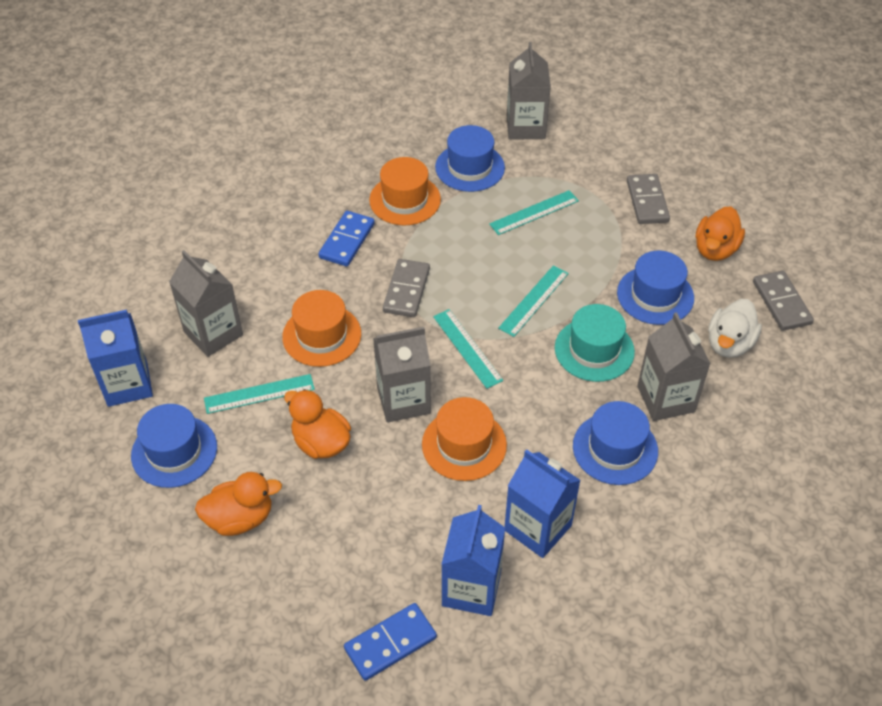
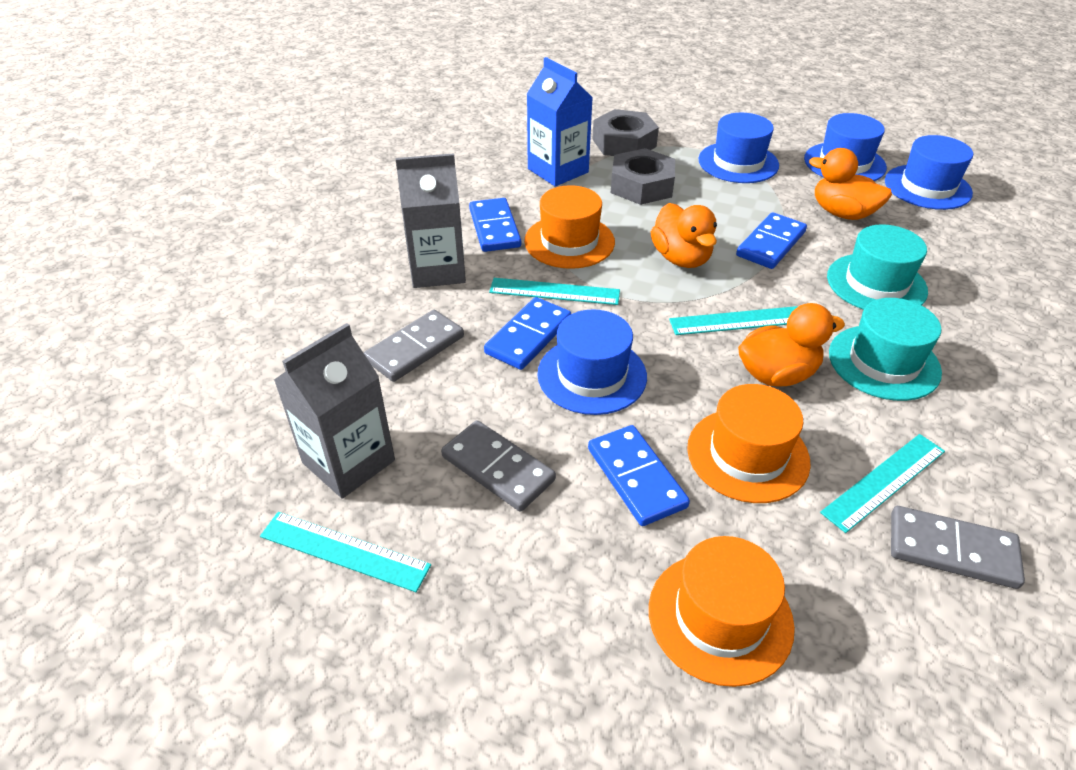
blue carton: [78,310,153,407] [441,505,505,616] [505,449,581,558] = 3 -> [527,57,593,186] = 1
blue domino: [318,211,375,267] [344,603,437,681] = 2 -> [469,198,521,252] [484,297,571,370] [588,425,690,526] [736,212,807,269] = 4
grey carton: [169,250,243,357] [373,327,431,423] [507,42,551,140] [637,312,710,421] = 4 -> [274,323,395,499] [396,153,466,288] = 2
grey nut: none = 0 -> [592,109,659,156] [611,148,675,205] = 2
turquoise hat: [555,304,635,382] = 1 -> [827,224,928,310] [829,298,942,401] = 2
white duck: [708,299,762,358] = 1 -> none = 0

